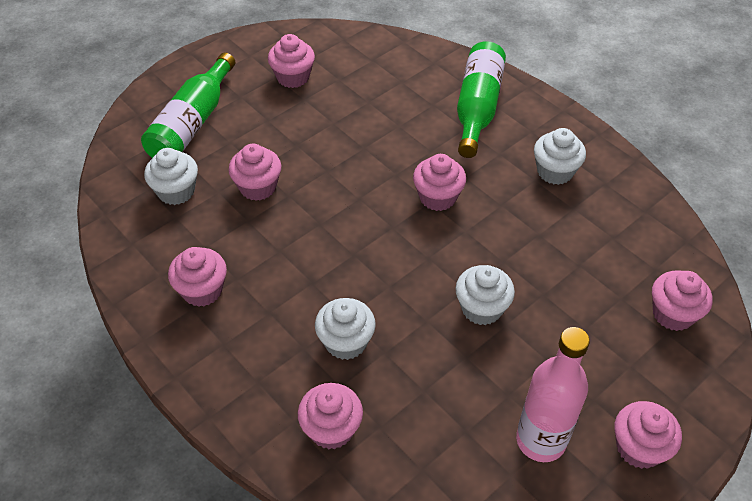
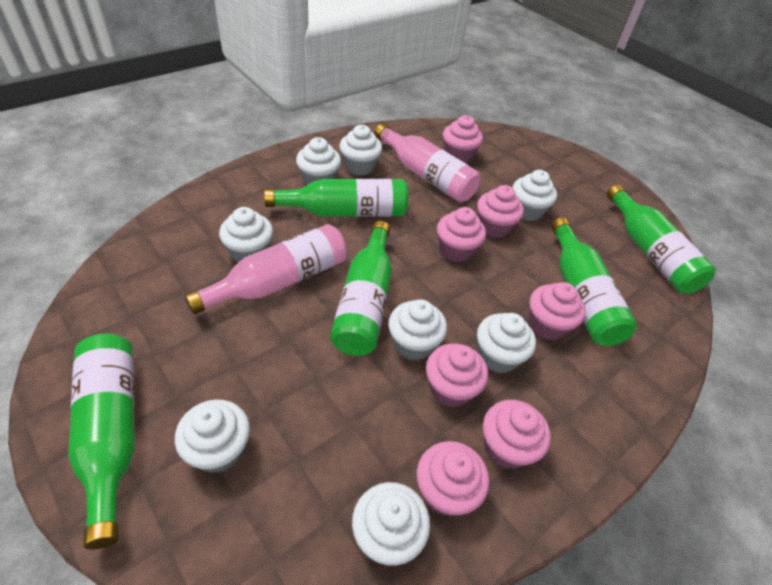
green bottle: [141,53,235,158] [457,41,506,158] = 2 -> [68,333,135,549] [264,179,408,217] [330,221,392,356] [551,217,637,346] [606,185,716,294] = 5
pink bottle: [516,327,590,462] = 1 -> [185,224,347,314] [374,124,480,202] = 2
white cupcake: [144,148,198,205] [315,298,376,360] [455,265,515,325] [534,128,586,185] = 4 -> [175,399,250,473] [219,207,273,262] [296,137,341,186] [339,125,382,176] [352,482,430,566] [388,299,447,361] [477,313,536,373] [512,170,557,221] = 8

